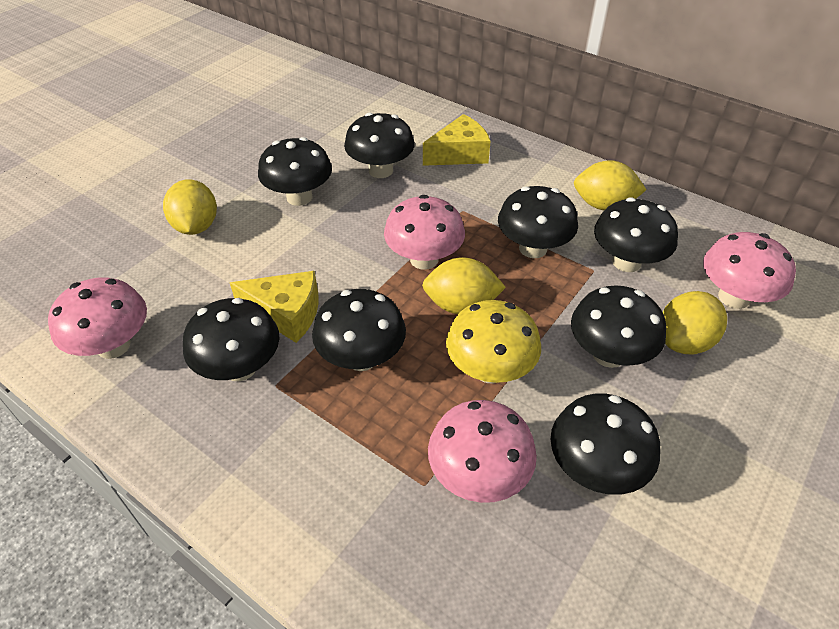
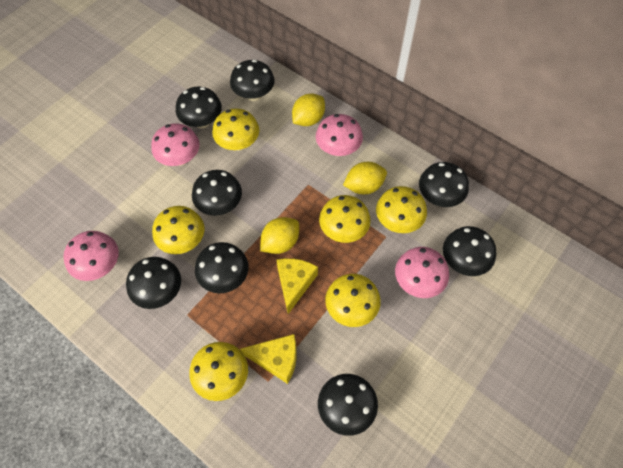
yellow lemon: [163,180,217,235] [422,257,506,314] [574,160,647,210] [663,291,727,354] = 4 -> [260,217,299,254] [292,94,325,126] [343,162,387,194] = 3
yellow mushroom: [446,300,541,384] = 1 -> [152,206,204,254] [189,342,248,401] [212,108,259,151] [319,195,371,243] [325,274,381,327] [376,186,427,233] = 6

